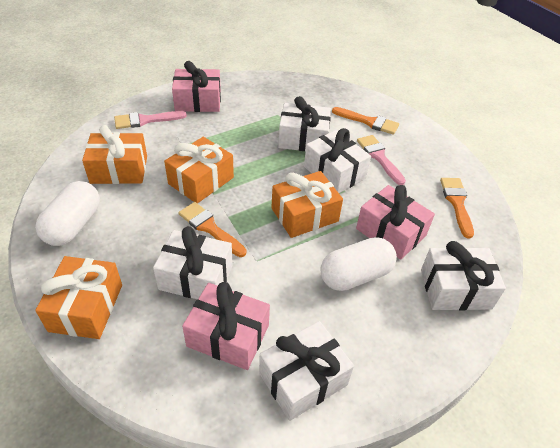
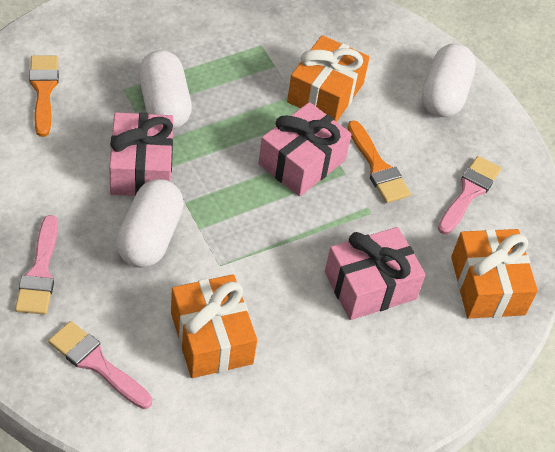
orange brush: [179,202,246,257] [332,107,399,135] [440,178,474,238] = 3 -> [29,56,59,137] [347,120,411,203] = 2
orange gift: [35,256,122,339] [82,125,147,184] [164,137,234,204] [271,171,343,238] = 4 -> [171,274,257,378] [287,35,370,122] [451,229,538,319] = 3
pink brush: [114,111,187,129] [357,135,406,185] = 2 -> [15,215,58,315] [48,321,152,409] [438,156,501,235] = 3
white capsule: [35,181,100,246] [321,237,397,291] = 2 -> [116,179,184,268] [139,50,192,129] [422,43,476,117] = 3
white gift: [153,226,233,299] [259,321,354,421] [278,96,331,151] [304,128,371,193] [421,241,506,310] = 5 -> none = 0

